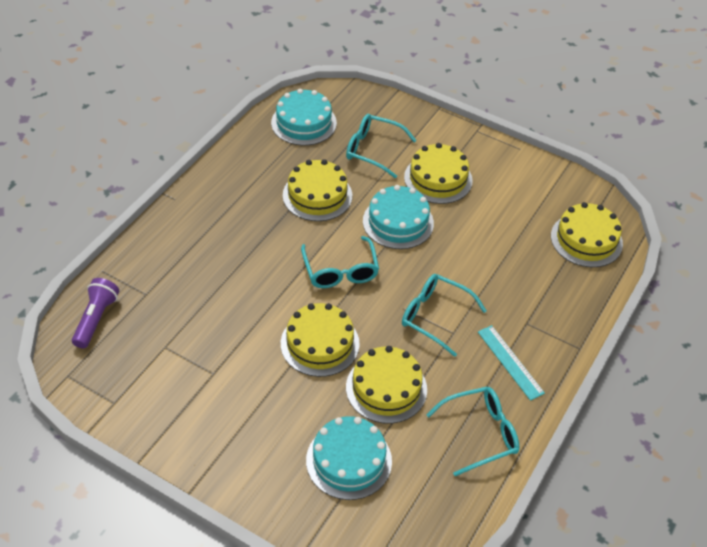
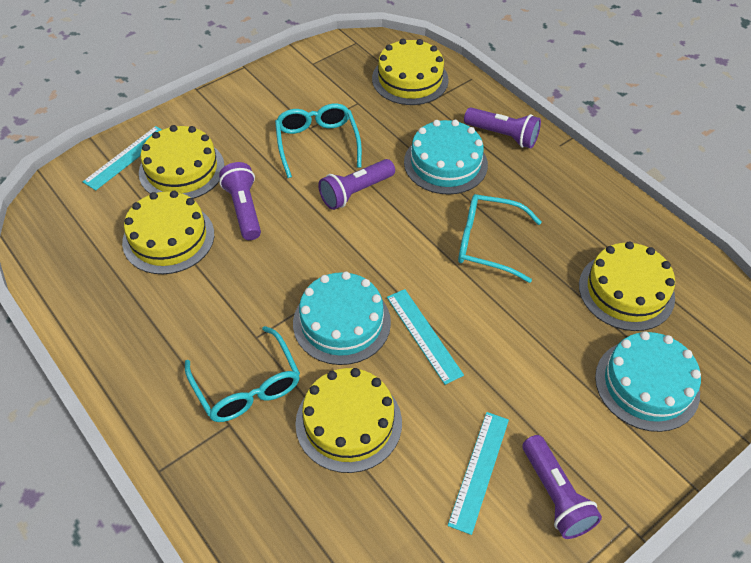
purple flashlight: [72,278,119,348] = 1 -> [219,162,261,240] [318,159,395,210] [464,107,541,148] [522,435,602,539] = 4
turquoise glasses: [301,236,379,288] [346,114,417,178] [402,274,487,357] [426,387,519,476] = 4 -> [185,326,300,422] [275,103,362,178] [458,194,541,283] = 3
turquoise ruler: [478,325,545,401] = 1 -> [83,126,162,191] [387,289,464,385] [448,412,509,535] = 3

